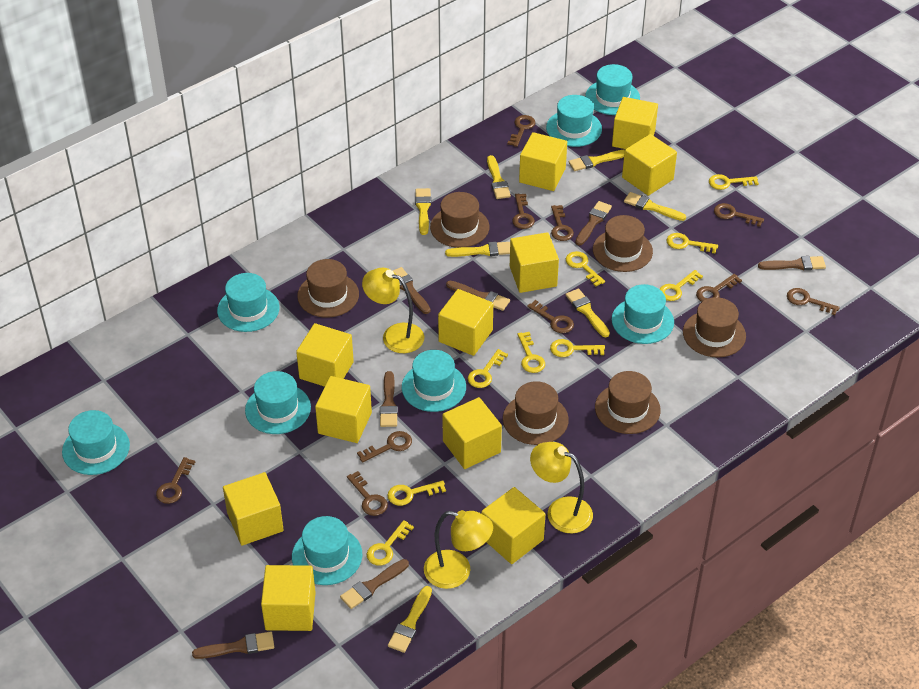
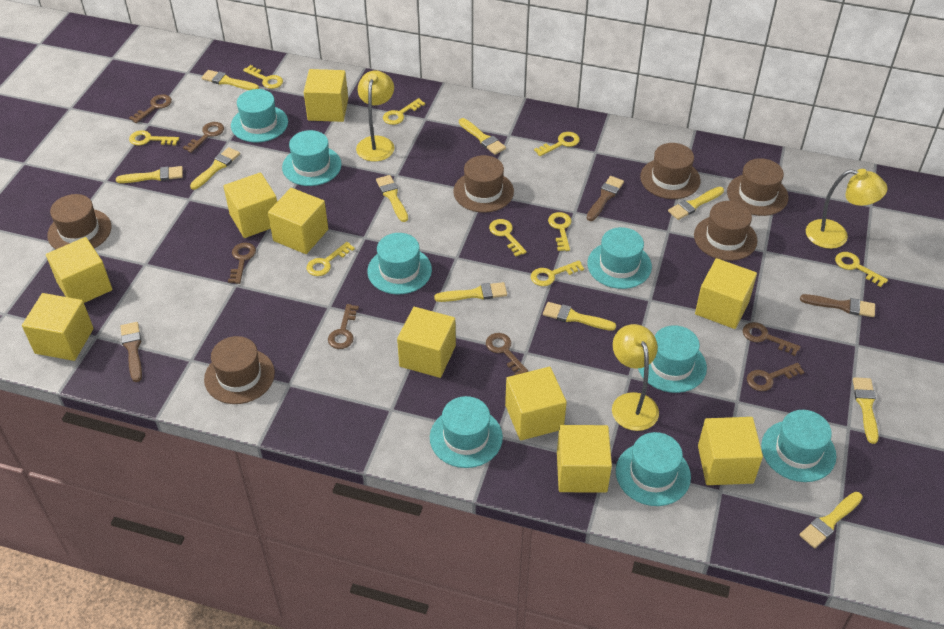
brown brush: [192,631,274,659] [340,559,409,609] [380,371,398,427] [393,267,431,314] [446,281,510,311] [575,201,612,245] [758,256,826,270] = 7 -> [120,322,142,382] [586,176,624,221] [800,294,875,317] = 3
brown key: [156,457,195,504] [347,471,388,516] [357,431,412,463] [507,115,535,147] [512,194,535,229] [527,300,574,333] [551,205,574,241] [696,274,742,302] [714,203,764,227] [787,288,840,315] = 10 -> [129,94,172,123] [183,122,224,153] [228,243,256,284] [328,304,359,349] [486,333,528,375] [743,322,801,356] [747,363,804,391] = 7
yellow brush: [388,586,432,653] [415,188,431,235] [445,242,510,257] [487,155,511,199] [565,289,610,337] [569,149,625,171] [624,192,686,221] = 7 -> [116,166,183,183] [190,147,240,190] [201,70,259,90] [376,175,408,222] [434,282,507,302] [459,118,506,155] [543,302,616,331] [668,187,724,220] [799,492,863,548] [853,377,879,444] = 10
yellow cube: [223,472,284,546] [261,565,316,631] [296,323,354,387] [315,376,372,443] [438,289,493,356] [442,397,502,469] [481,487,545,564] [510,232,559,293] [519,132,567,191] [612,97,658,149] [622,134,677,196] = 11 -> [22,293,94,361] [46,237,112,303] [223,172,277,238] [268,188,328,254] [304,69,348,122] [397,307,456,378] [505,367,567,440] [557,425,612,493] [695,258,757,329] [698,417,763,485] = 10

